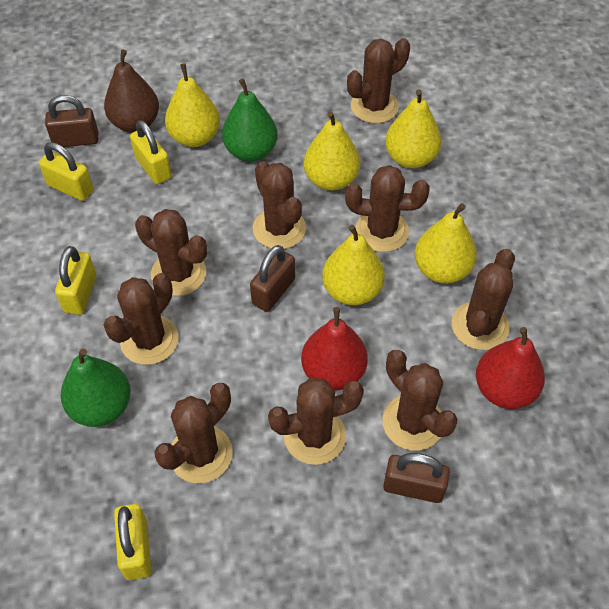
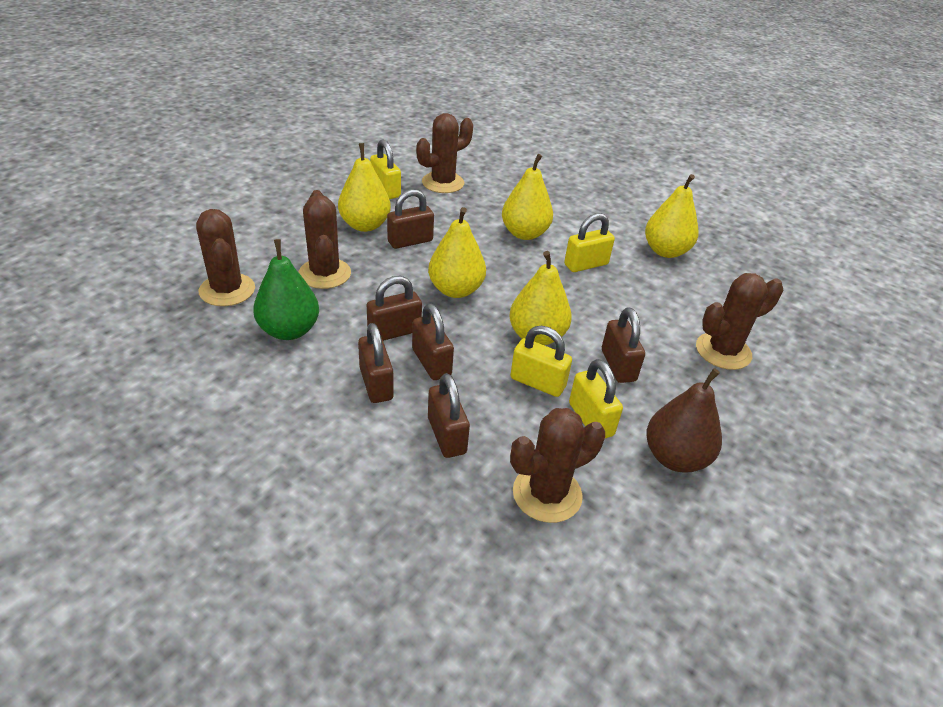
brown cactus: [103,273,178,365] [135,209,207,296] [154,383,233,484] [253,161,306,249] [268,377,364,465] [345,165,430,252] [347,38,410,124] [382,350,458,451] [452,249,515,350] = 9 -> [196,209,255,306] [299,190,351,289] [416,113,473,193] [510,408,605,523] [696,273,783,370] = 5
brown padlock: [45,95,98,147] [250,245,295,312] [383,453,450,503] = 3 -> [358,323,394,403] [367,276,422,341] [387,189,434,249] [412,303,454,380] [428,373,470,458] [602,307,645,383] = 6
green pear: [61,349,131,427] [222,79,278,162] = 2 -> [253,239,319,340] = 1
red pear: [301,307,368,391] [476,327,545,409] = 2 -> none = 0

